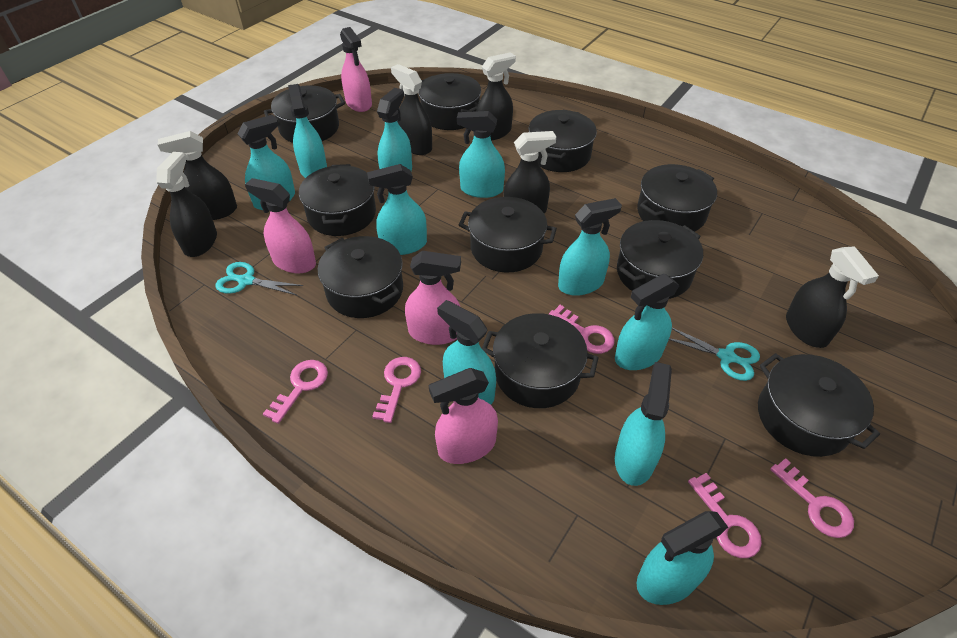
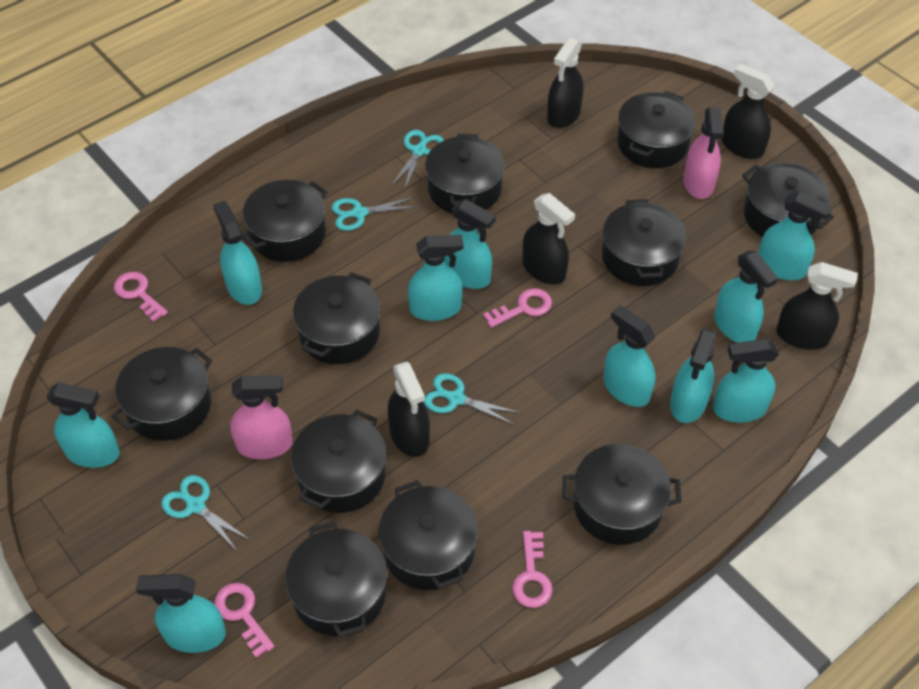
black pot: [264,85,345,143] [299,164,376,236] [318,236,403,318] [418,73,481,130] [459,197,557,272] [482,313,599,408] [529,110,597,172] [617,220,703,299] [637,164,717,232] [758,353,880,457] = 10 -> [112,347,212,441] [242,180,327,262] [285,521,387,637] [291,410,386,513] [293,272,380,364] [379,480,478,590] [425,134,505,214] [563,444,682,545] [602,199,686,286] [617,91,696,168] [742,162,834,237] = 11
black spray bottle: [156,152,217,257] [158,131,237,220] [391,64,432,155] [476,52,516,140] [503,131,556,214] [786,246,879,348] = 6 -> [388,362,430,457] [523,193,575,284] [547,38,584,128] [722,64,775,159] [776,262,858,350] = 5
pink key: [263,360,328,424] [372,357,421,423] [549,305,614,354] [688,473,762,558] [770,458,854,538] = 5 -> [114,272,168,322] [214,583,275,658] [483,288,552,328] [512,531,553,608] = 4
pink spray bottle: [245,178,316,273] [340,27,372,112] [405,251,461,345] [429,368,498,464] = 4 -> [230,375,293,459] [683,107,723,199] = 2
turquoise scissors: [215,262,303,295] [669,328,760,381] = 2 -> [161,475,250,551] [331,197,418,231] [391,130,444,189] [424,373,520,425] = 4

